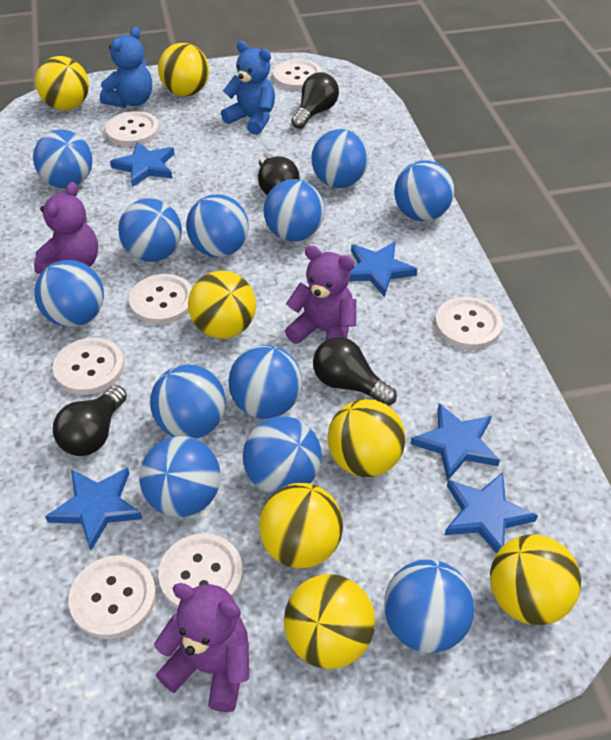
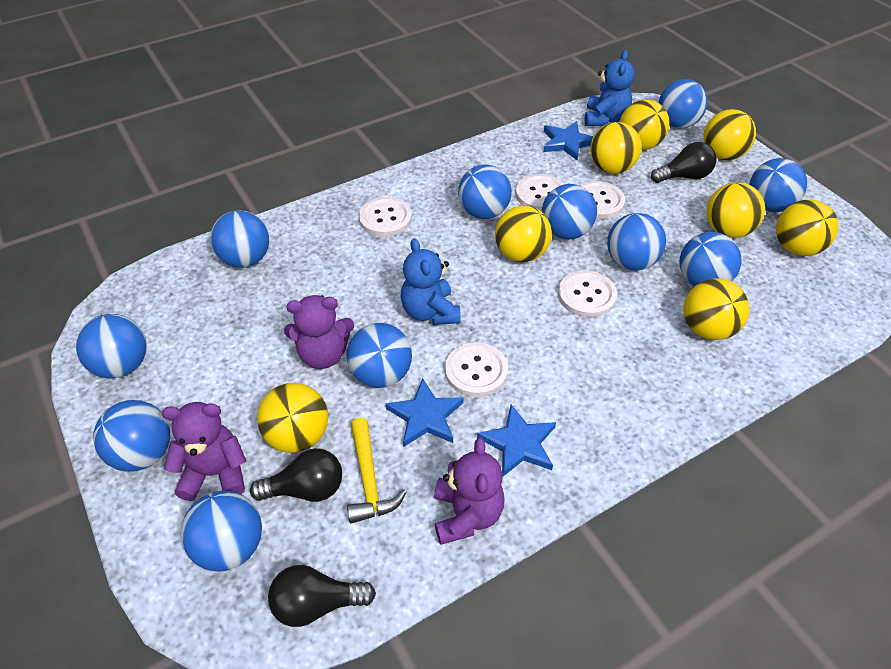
black light bulb: [53,385,127,456] [258,153,300,195] [291,72,339,129] [313,337,397,406] = 4 -> [250,448,342,502] [268,565,376,627] [651,142,717,183] = 3
blue ball: [33,130,93,188] [34,260,104,327] [118,199,182,262] [139,436,221,517] [150,365,226,439] [186,194,249,257] [229,345,302,419] [243,416,322,494] [264,179,325,241] [311,129,369,188] [384,560,475,653] [394,160,454,221] = 12 -> [76,314,147,379] [93,400,170,472] [181,491,262,572] [210,210,269,268] [346,323,412,388] [458,165,512,219] [542,184,597,239] [607,213,666,270] [659,79,708,128] [680,232,742,287] [749,158,807,212] = 11
blue star: [45,467,142,551] [110,142,174,187] [349,241,417,297] [411,403,500,481] [444,472,538,554] = 5 -> [386,378,464,447] [477,405,556,476] [544,121,594,160] = 3
white button: [53,338,124,395] [68,556,156,639] [105,111,159,146] [129,274,192,325] [158,533,243,609] [273,59,322,90] [435,297,503,350] = 7 -> [359,197,412,237] [445,342,508,397] [516,174,564,212] [558,270,617,317] [580,181,625,219] = 5
yellow ball: [35,56,89,111] [158,43,209,96] [188,271,256,339] [259,483,343,568] [284,574,375,669] [328,399,406,477] [490,534,581,625] = 7 -> [257,383,328,453] [495,205,552,262] [590,122,642,174] [620,100,669,150] [683,278,749,340] [703,109,756,160] [706,182,765,238] [776,200,838,256] = 8
yellow hammer: none = 0 -> [347,418,407,524] = 1

